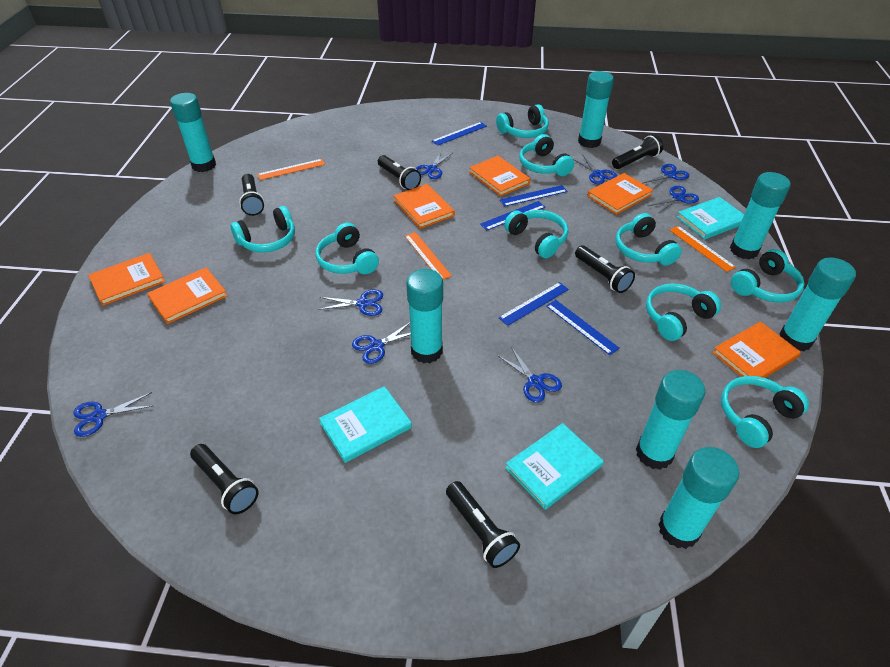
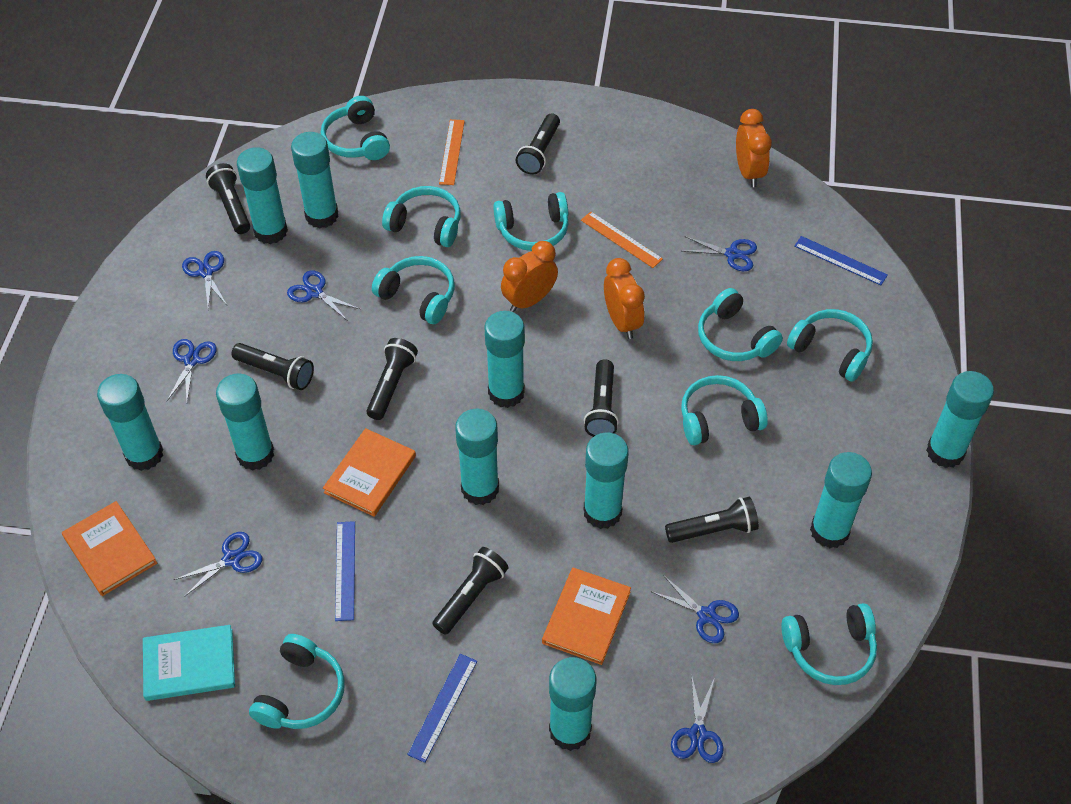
black flashlight: [190,444,259,514] [239,174,265,216] [378,155,421,190] [446,481,520,568] [575,246,635,293] [612,134,663,169] = 6 -> [206,163,250,234] [232,343,314,390] [366,338,418,420] [432,547,509,635] [516,113,560,175] [584,359,619,437] [665,497,759,543] = 7
blue ruler: [432,122,487,146] [480,201,545,231] [498,282,569,326] [500,185,567,207] [546,300,620,355] = 5 -> [335,521,355,621] [407,654,477,763] [794,236,888,285] = 3
blue scissors: [73,392,152,437] [318,290,383,316] [352,322,411,364] [416,150,453,179] [497,347,562,403] [573,154,617,184] [643,164,689,189] [648,186,699,214] = 8 -> [167,339,217,401] [174,532,262,597] [182,251,227,309] [287,270,360,321] [650,575,739,643] [671,674,724,763] [682,236,757,271] = 7
orange book: [88,253,165,306] [147,267,227,324] [393,184,455,229] [469,156,531,196] [587,173,653,215] [712,322,801,378] = 6 -> [62,501,157,596] [323,428,416,517] [542,567,631,665] = 3
orange clock: none = 0 -> [501,241,558,312] [604,258,645,339] [736,109,772,187] = 3
orange ruler: [257,159,325,180] [405,232,452,279] [670,226,736,272] = 3 -> [439,119,465,185] [581,211,663,268] = 2
turquoise book: [319,386,412,463] [505,423,604,509] [677,197,744,239] = 3 -> [143,625,235,701] = 1
turquoise glue stick: [170,93,216,172] [406,269,443,363] [578,71,614,148] [636,370,705,470] [658,447,739,549] [730,172,790,259] [779,258,856,351] = 7 -> [97,374,163,471] [216,373,274,471] [237,147,288,244] [291,132,339,228] [455,409,499,505] [484,311,525,408] [549,657,596,751] [583,433,629,529] [810,452,872,548] [926,371,994,468] = 10

